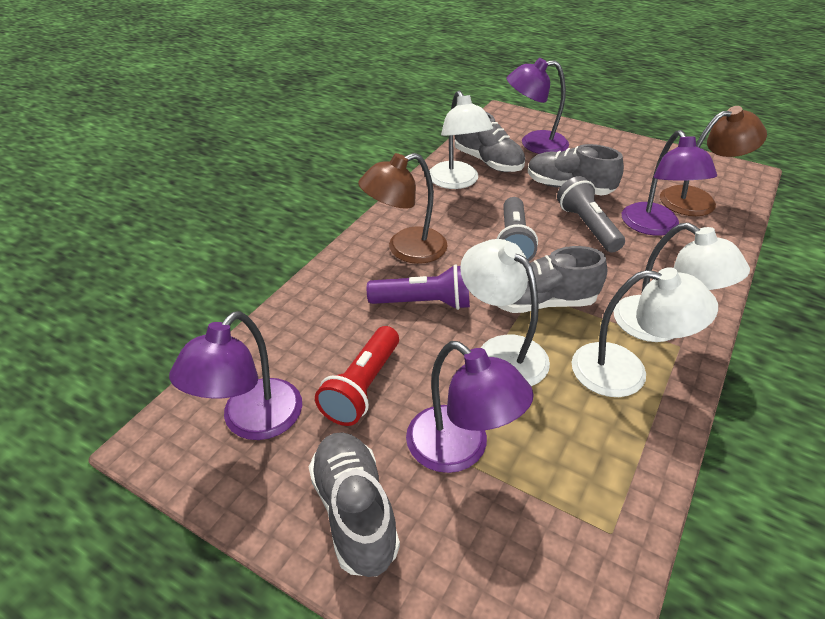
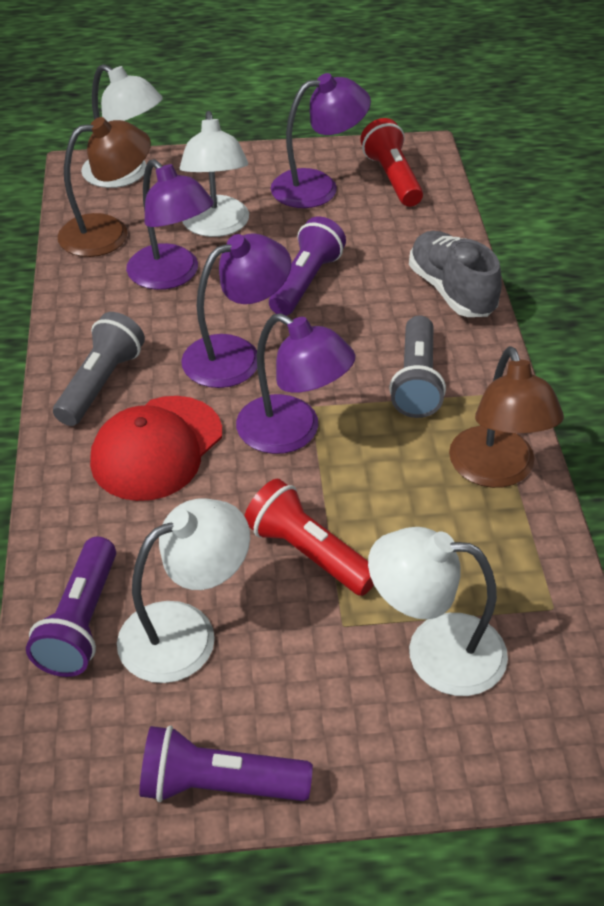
grey shoe: [309,432,400,577] [455,112,525,172] [497,246,607,313] [528,144,624,195] = 4 -> [409,231,502,317] = 1
purple flashlight: [367,264,470,310] = 1 -> [26,537,116,677] [139,725,313,802] [269,216,346,316] = 3
red cap: none = 0 -> [90,396,222,501] = 1
red flashlight: [315,326,399,426] = 1 -> [244,479,374,596] [360,118,423,207] = 2

